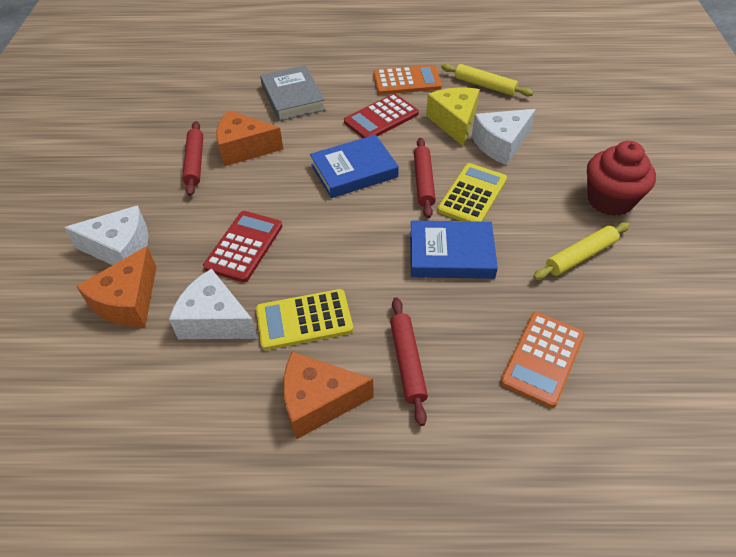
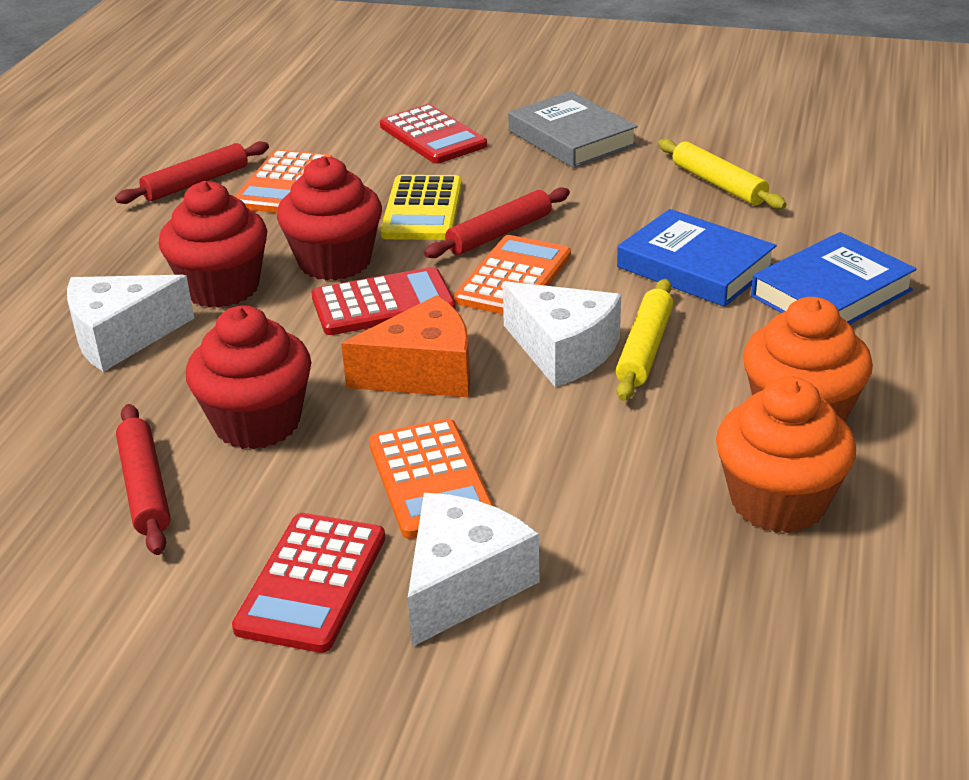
orange calculator: [373,65,442,95] [501,312,585,408] = 2 -> [234,150,333,213] [369,419,494,539] [454,235,571,315] = 3
orange cheese: [76,246,156,327] [216,110,283,166] [283,351,374,439] = 3 -> [341,295,470,397] = 1
orange cupcake: none = 0 -> [716,376,856,533] [743,297,873,422] = 2
red calculator: [203,211,283,282] [344,94,419,138] = 2 -> [232,513,385,653] [312,267,456,335] [380,104,487,164] = 3
red cupcake: [587,141,656,216] = 1 -> [159,181,267,308] [186,305,311,449] [277,156,382,281] = 3
yellow calculator: [256,289,353,350] [438,163,507,222] = 2 -> [380,175,462,240] = 1
yellow cheese: [426,87,479,147] = 1 -> none = 0

